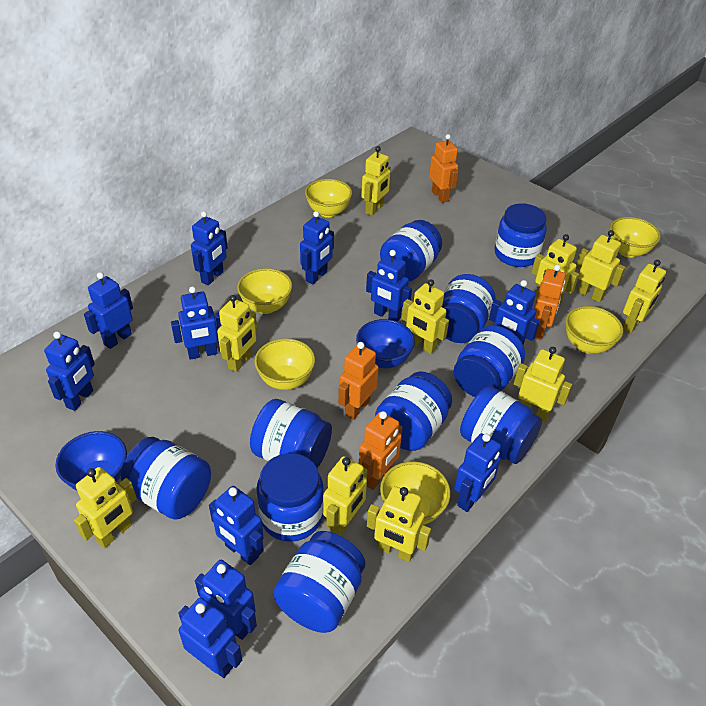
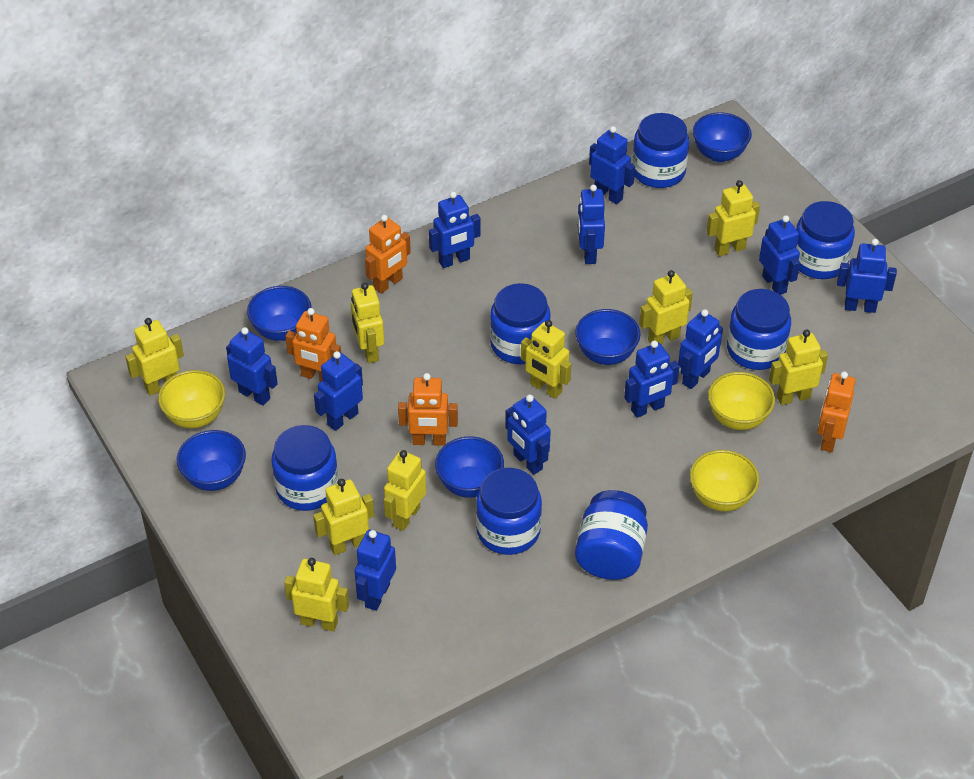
blue bowl: [55,431,127,490] [356,319,415,368] = 2 -> [177,430,246,491] [247,286,312,341] [435,436,504,498] [575,309,640,365] [693,112,752,162] = 5
blue jar: [121,437,211,520] [250,399,332,468] [256,453,324,542] [273,531,365,633] [375,372,452,451] [380,220,442,281] [442,274,496,343] [453,325,525,397] [460,386,542,464] [495,203,547,267] = 10 -> [271,425,338,511] [476,468,542,555] [490,283,551,364] [575,490,648,580] [632,113,689,188] [727,289,791,370] [796,201,855,279] = 7
yellow bowl: [237,268,292,314] [254,339,315,390] [305,179,352,218] [380,461,451,525] [565,306,623,354] [610,217,661,258] = 6 -> [158,370,225,428] [690,450,759,512] [708,372,775,430] = 3
yellow robot: [74,467,137,548] [217,295,257,372] [323,456,368,536] [361,146,391,216] [367,486,431,562] [402,279,449,354] [514,347,572,422] [531,234,579,305] [576,230,626,302] [623,260,666,333] = 10 -> [125,318,184,396] [284,558,349,631] [313,479,374,555] [351,283,384,363] [384,450,426,531] [521,320,571,399] [639,270,693,345] [706,180,760,256] [769,330,828,405] = 9

